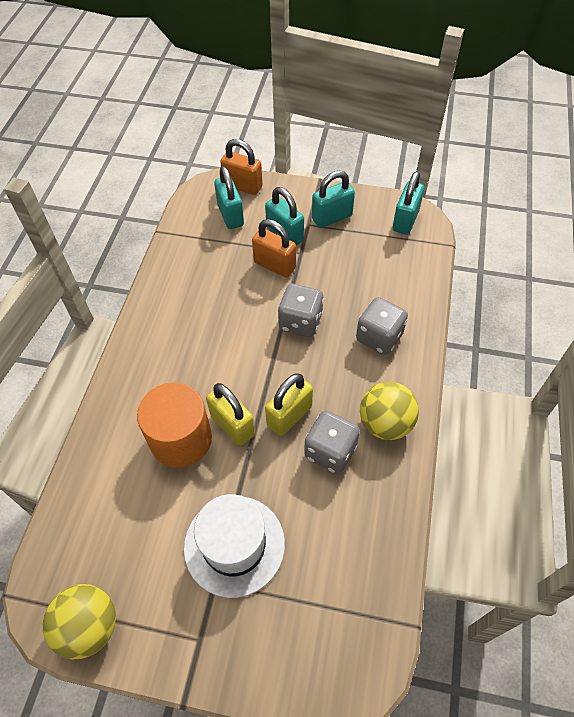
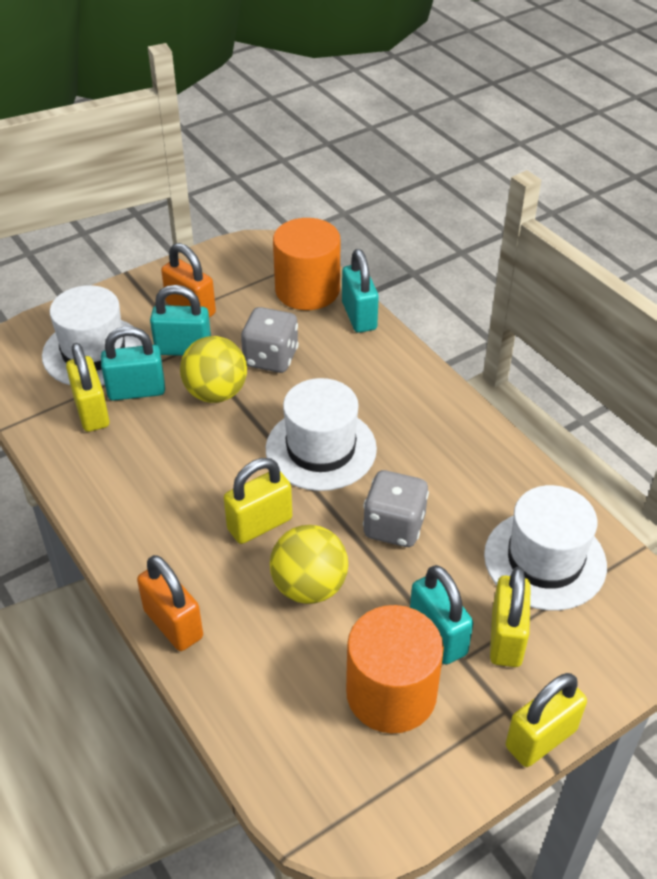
grey dice: [278,284,324,337] [304,411,360,474] [356,297,408,355] = 3 -> [241,307,299,373] [363,470,429,547] = 2
orange cylinder: [137,383,212,468] = 1 -> [273,218,340,310] [346,605,444,733] = 2
white hat: [184,494,285,598] = 1 -> [42,285,143,386] [266,378,377,491] [484,485,607,611] = 3
yellow padlock: [206,383,255,446] [265,373,313,436] = 2 -> [66,343,110,432] [224,458,292,544] [490,567,531,667] [506,673,587,767] = 4

